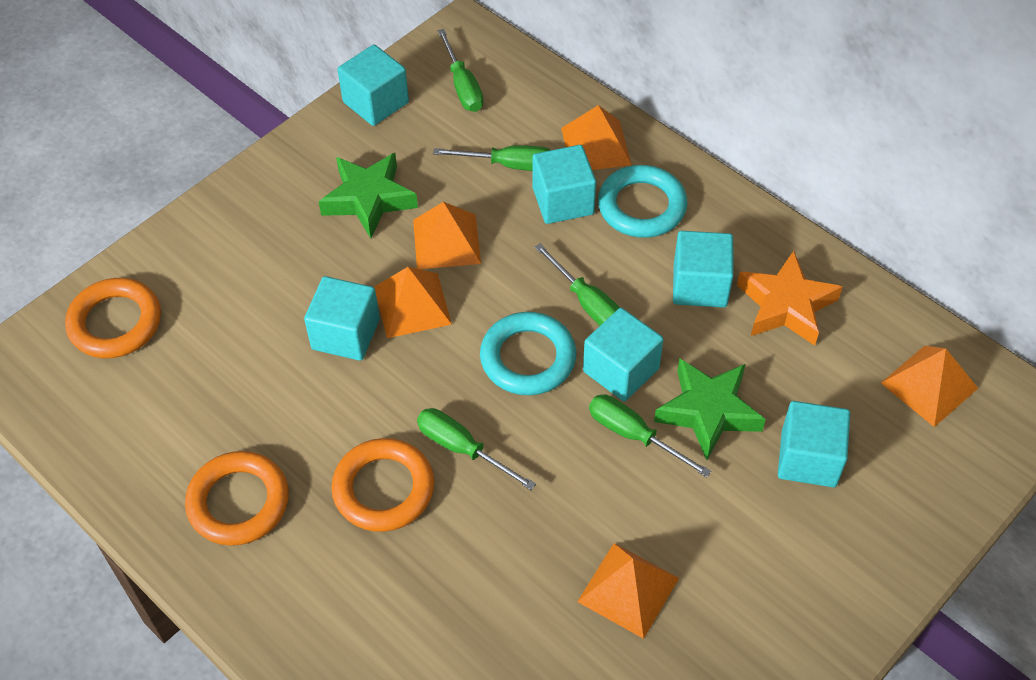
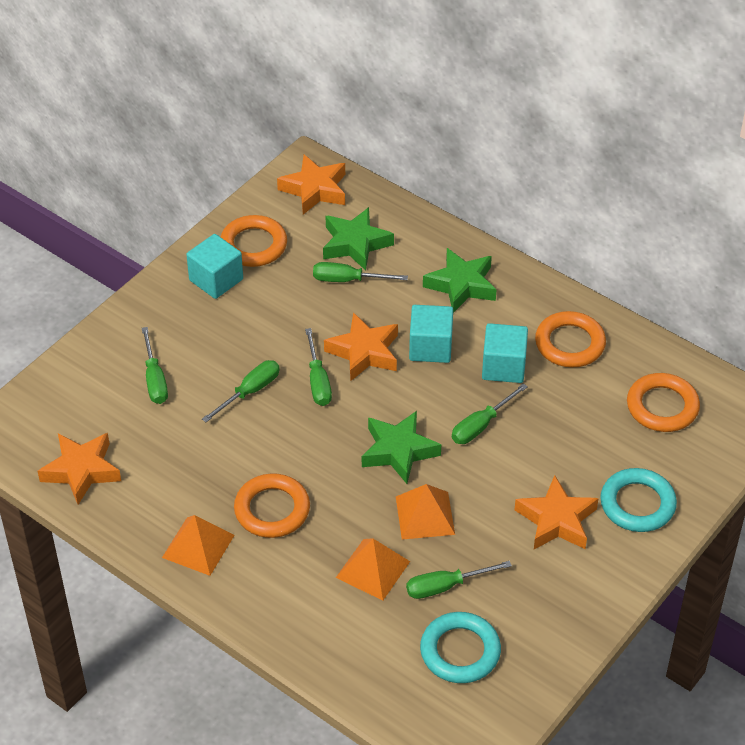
green screwdriver: [417,408,536,490] [433,145,550,171] [438,29,483,112] [534,243,620,326] [589,394,711,478] = 5 -> [142,327,168,404] [202,360,280,422] [305,328,332,406] [313,262,408,282] [406,561,512,599] [452,383,528,444] = 6
green star: [319,153,418,238] [654,358,766,460] = 2 -> [323,207,394,270] [362,411,441,484] [423,248,497,313] = 3
orange pyramid: [374,267,452,338] [413,202,481,269] [561,105,632,170] [577,543,679,639] [881,346,978,427] = 5 -> [162,515,235,576] [336,538,410,601] [396,484,455,539] = 3
orange ring: [65,278,161,358] [185,451,289,546] [331,438,434,532] = 3 -> [221,215,287,267] [234,473,310,538] [535,311,606,367] [627,373,700,432] = 4
orange star: [737,251,842,346] = 1 -> [37,433,121,505] [277,155,345,215] [324,312,398,381] [515,475,599,549] = 4
turquoise cube: [304,276,380,361] [337,44,409,126] [533,145,596,224] [583,308,663,401] [673,231,734,308] [778,401,850,487] = 6 -> [186,234,243,299] [409,305,453,363] [482,323,528,383] = 3

